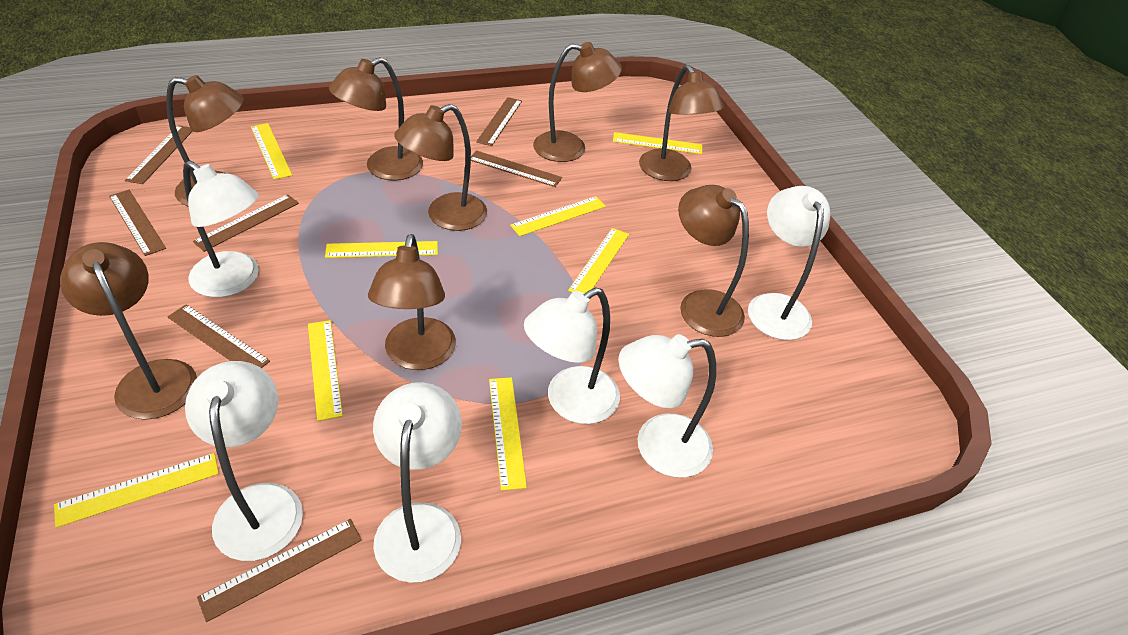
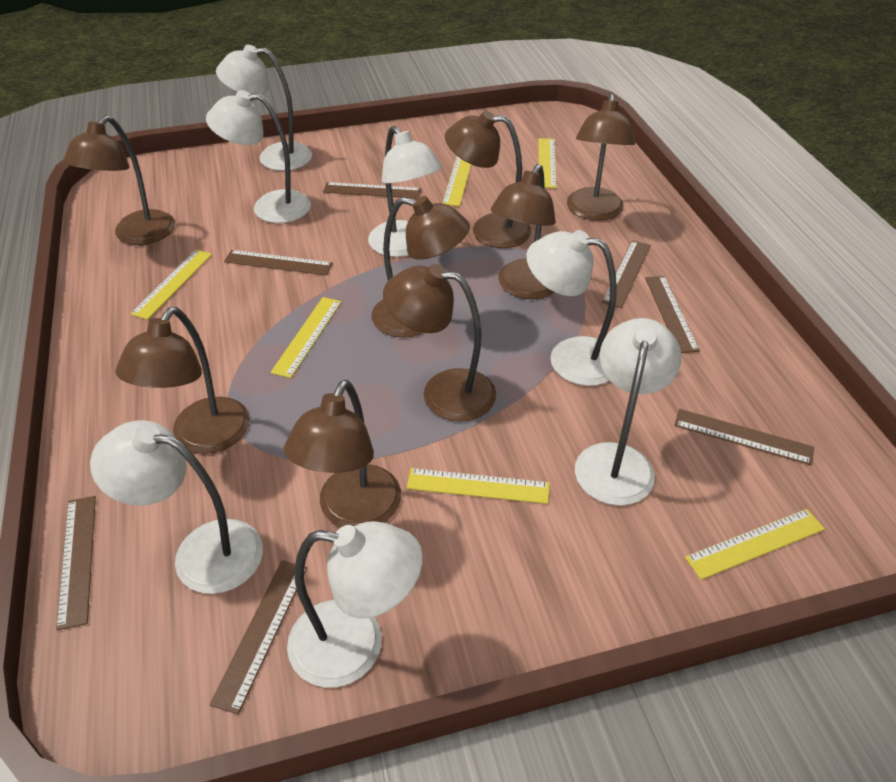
white lamp: [183,161,259,297] [185,361,303,561] [373,382,462,583] [524,287,620,424] [619,334,716,478] [748,186,830,340] = 6 -> [90,420,263,594] [206,90,311,223] [216,45,312,171] [287,521,423,687] [368,126,442,257] [527,230,617,386] [575,318,682,506] = 7
yellow ruler: [54,453,219,528] [251,123,292,180] [308,320,343,421] [325,241,438,258] [489,377,527,490] [510,196,606,236] [568,228,629,294] [613,132,702,154] = 8 -> [130,250,212,320] [270,297,341,378] [407,468,550,504] [443,156,471,206] [538,138,557,188] [685,509,825,580] = 6

